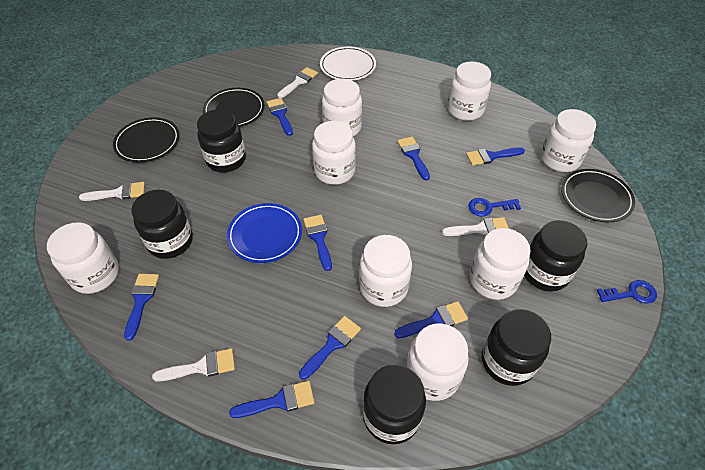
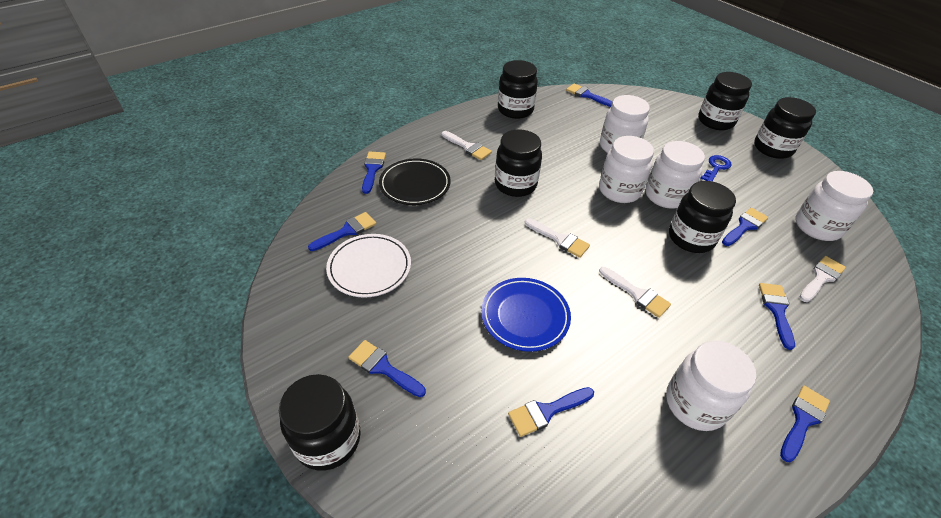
black jar: [131,190,193,259] [197,109,246,172] [363,365,426,444] [482,309,551,386] [524,220,588,292] = 5 -> [279,374,361,471] [495,130,542,197] [498,60,538,119] [669,181,736,253] [698,72,752,130] [754,97,816,159] = 6
black plate: [113,117,180,162] [203,88,265,127] [561,169,635,222] = 3 -> [379,158,451,205] = 1
blue key: [468,198,521,217] [596,280,657,304] = 2 -> [700,155,731,182] = 1
white jar: [47,222,119,294] [312,121,356,185] [322,79,362,137] [359,235,412,307] [406,324,469,401] [447,61,491,121] [470,228,531,300] [541,109,596,172] = 8 -> [599,136,654,203] [600,95,650,153] [645,141,705,209] [666,341,756,431] [795,171,873,241] = 5

